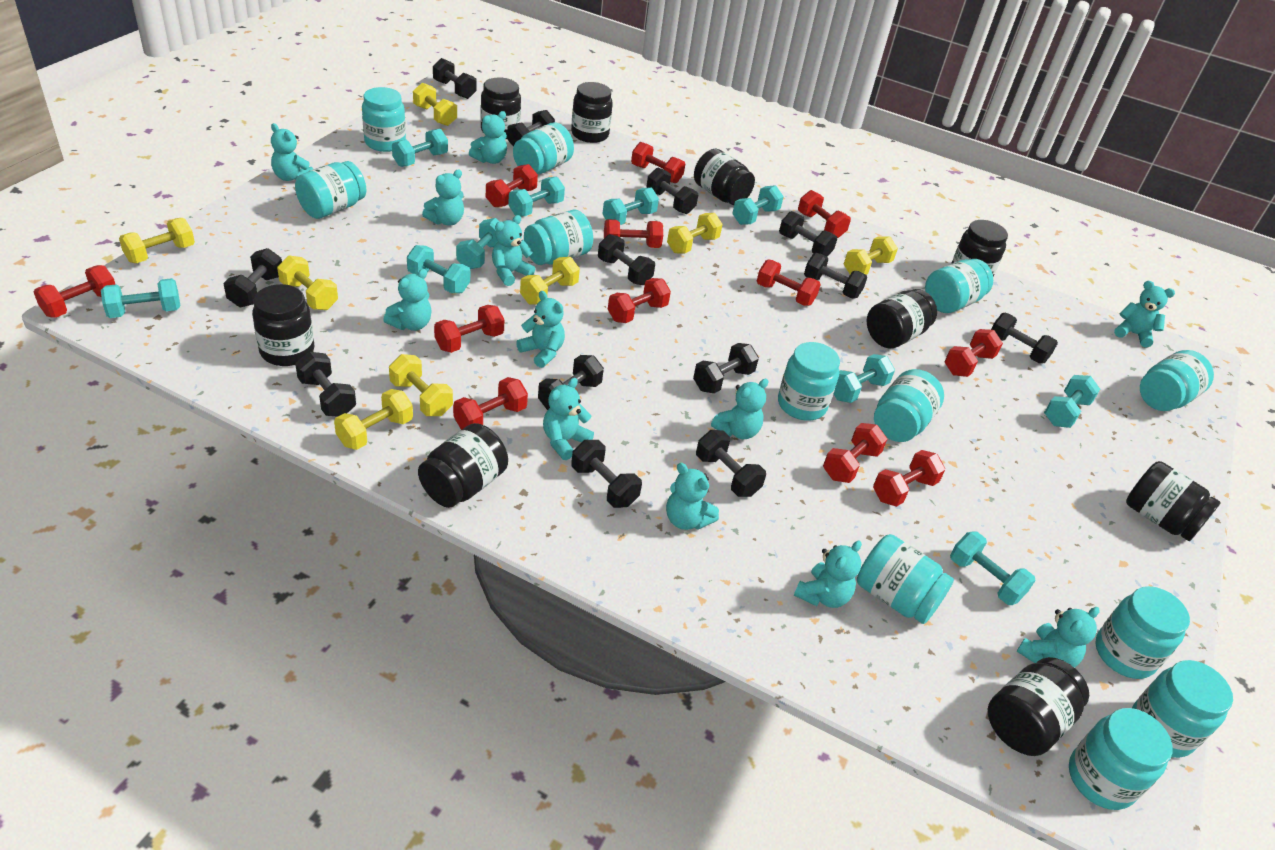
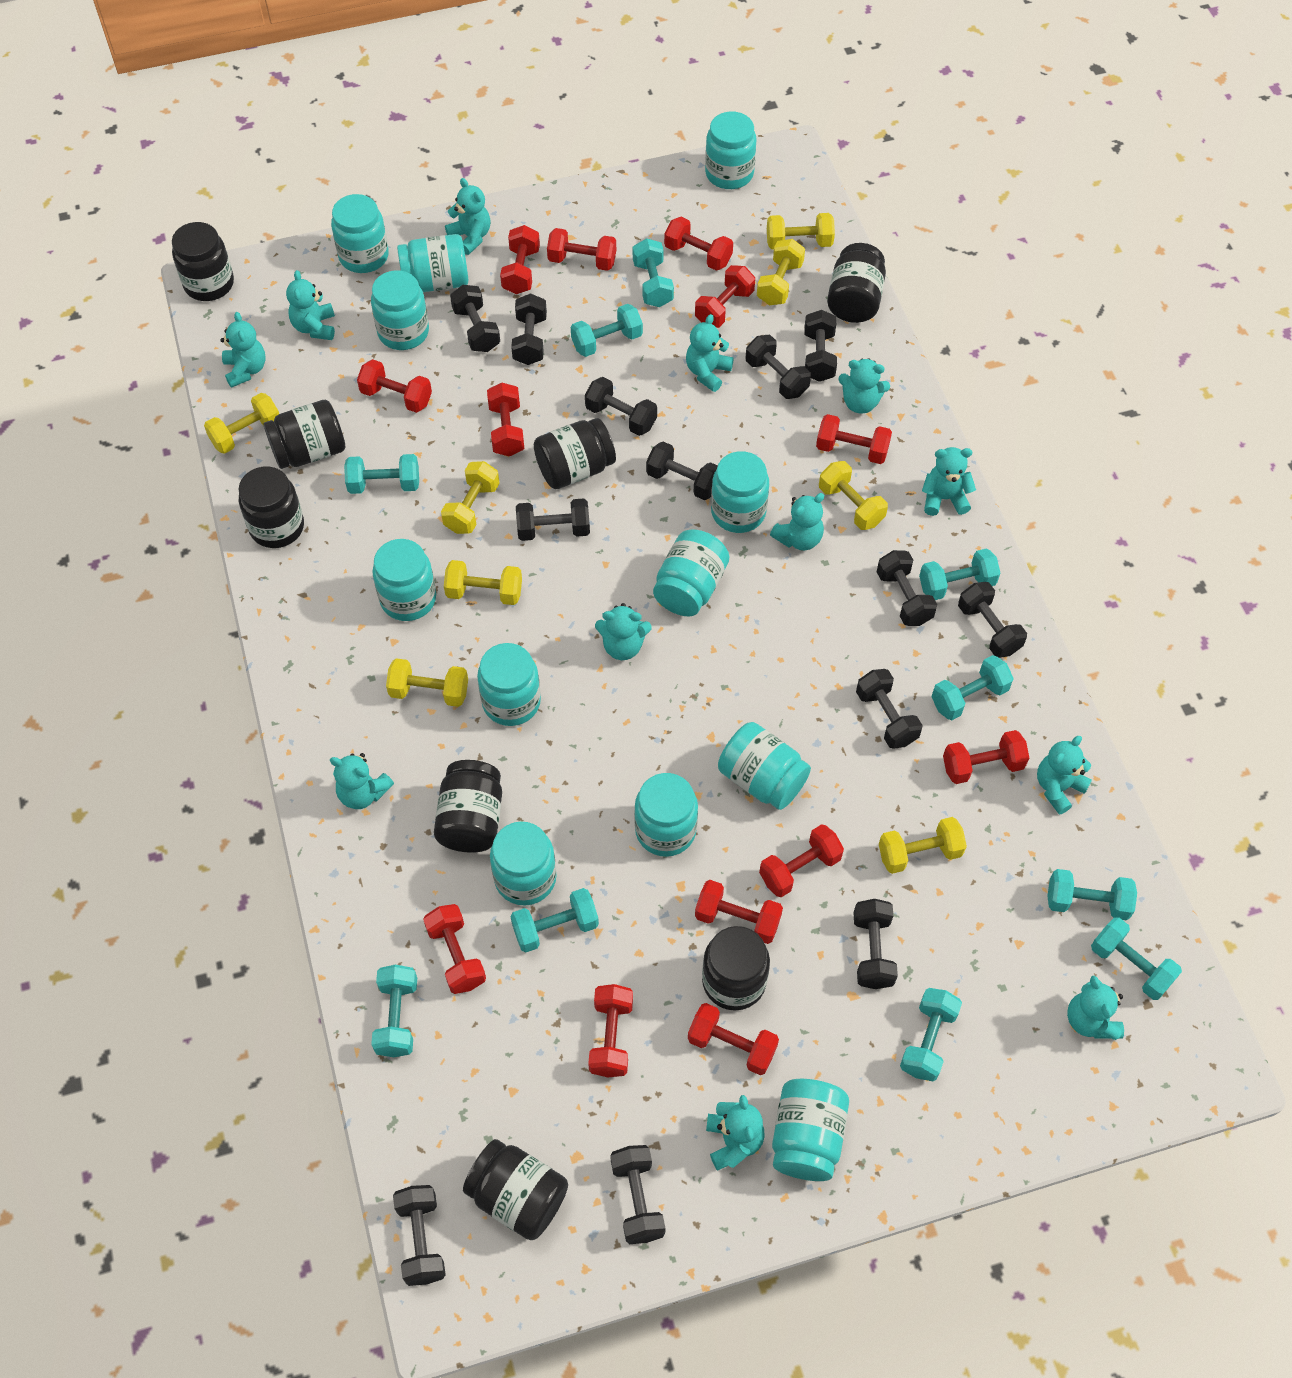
black jar: [252,284,315,366] [418,423,508,508] [480,77,521,139] [571,82,613,143] [694,149,755,205] [867,289,937,348] [951,220,1008,276] [988,657,1089,756] [1126,461,1221,541] = 9 -> [172,222,234,301] [239,467,304,548] [264,400,345,469] [434,760,502,853] [463,1139,568,1240] [534,418,616,489] [702,926,770,1011] [827,243,886,323] = 8
red dumbbell: [34,265,116,318] [434,305,505,353] [453,377,528,430] [486,164,538,207] [604,219,663,248] [608,278,671,323] [631,142,685,183] [757,260,821,306] [798,190,851,238] [823,423,887,483] [873,450,945,507] [944,329,1003,377] = 12 -> [357,359,432,413] [423,904,486,994] [487,383,524,457] [500,225,540,294] [547,228,616,271] [588,984,633,1077] [664,217,733,271] [688,1003,779,1075] [695,265,755,328] [695,880,783,944] [759,824,844,897] [816,414,892,464] [943,730,1029,784] = 13

